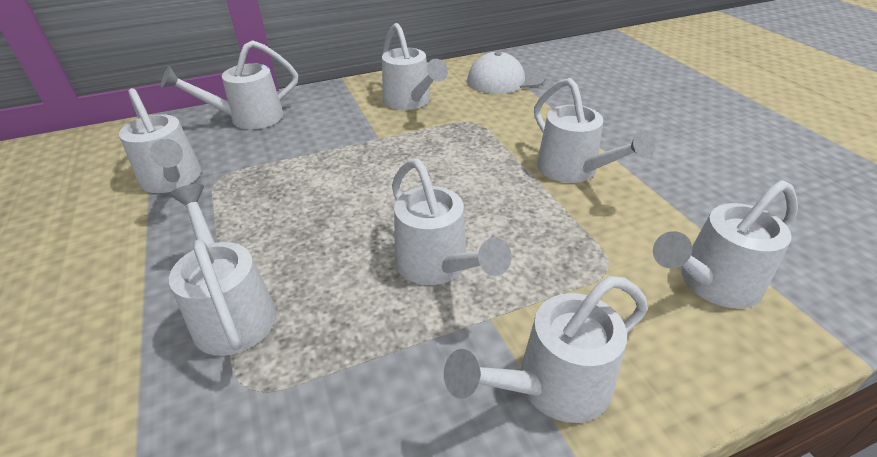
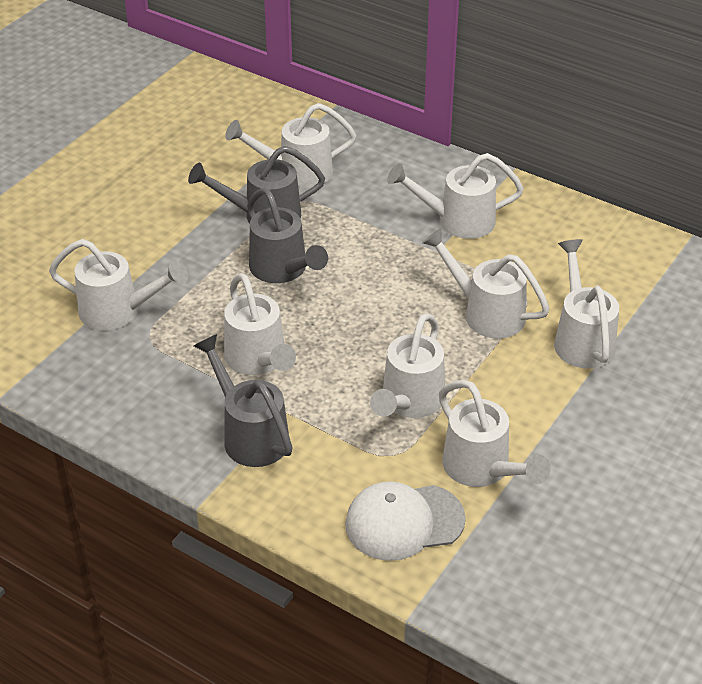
grey watering can: none = 0 -> [188,146,325,223] [194,334,293,467] [247,188,328,283] = 3

